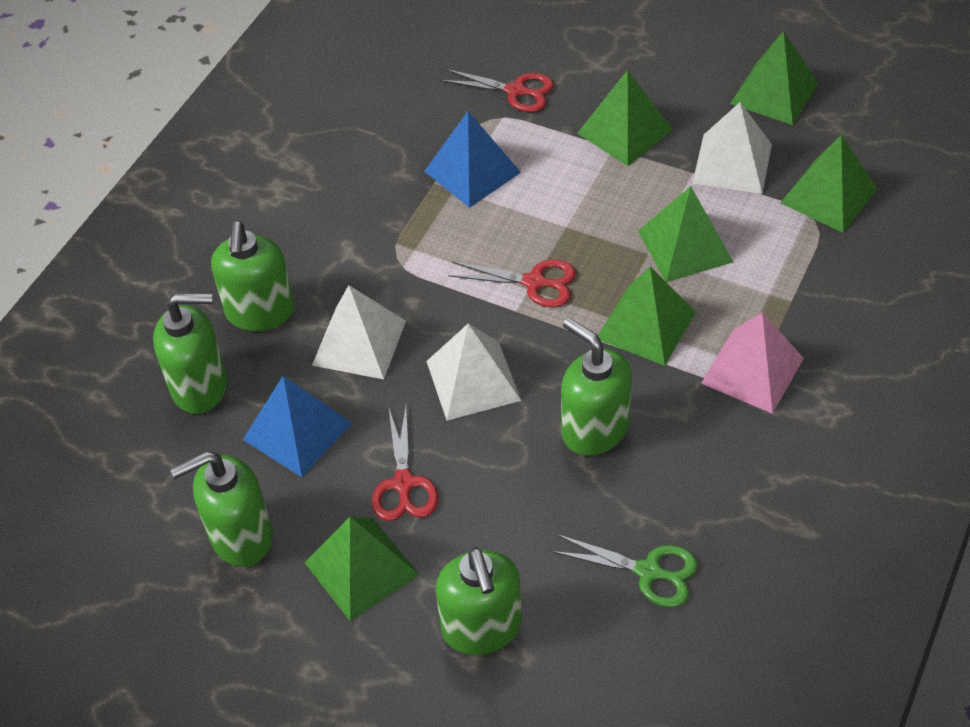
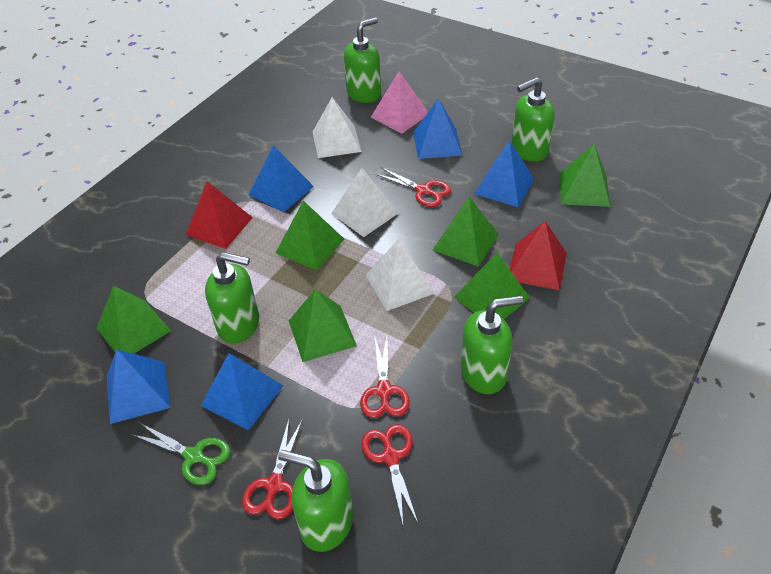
blue pyramid: [243,376,352,477] [424,111,521,208] = 2 -> [107,349,170,424] [201,353,283,431] [249,146,314,213] [413,98,463,159] [474,140,534,207] = 5
red pyramid: none = 0 -> [185,181,253,249] [510,221,567,290] = 2
red scissors: [372,407,439,521] [440,69,554,112] [448,259,576,307] = 3 -> [242,420,302,519] [360,335,410,418] [361,424,418,524] [375,167,451,207] = 4

